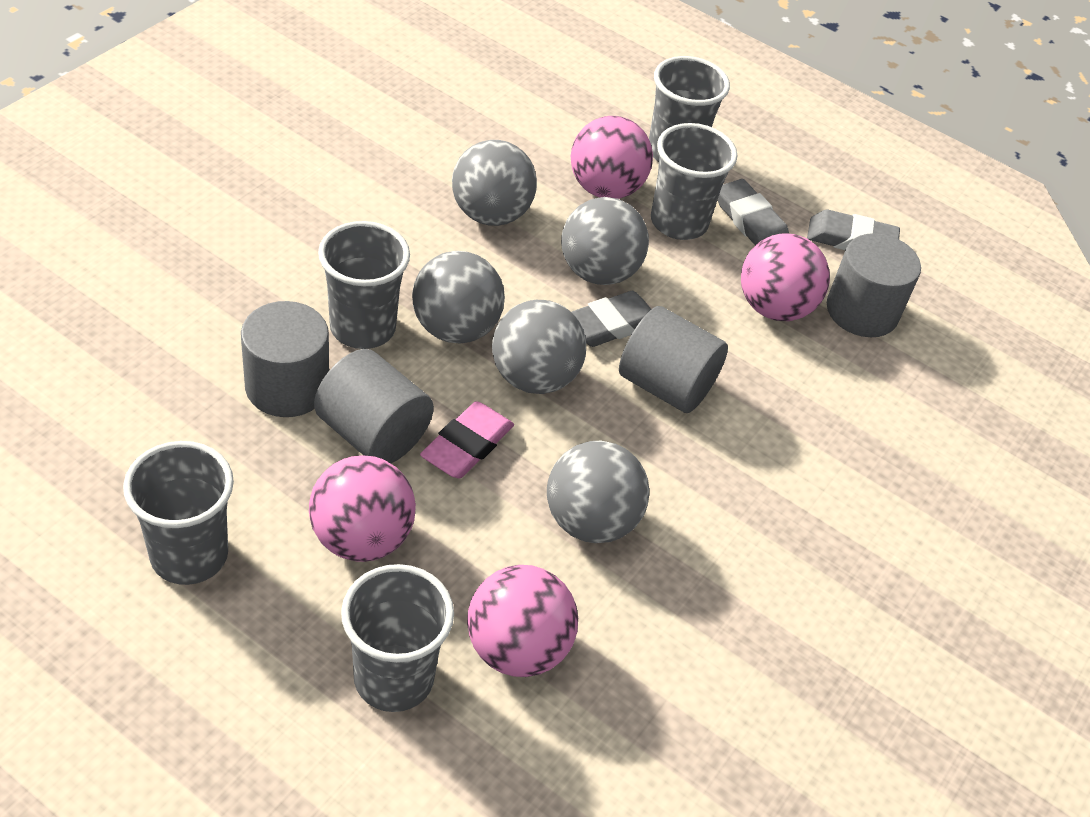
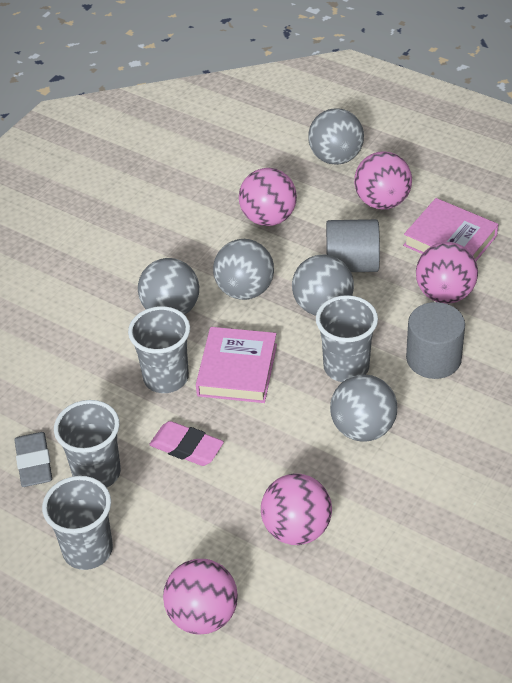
grey cup: [123,441,234,585] [318,221,410,349] [341,564,454,712] [649,56,730,162] [651,123,737,240] = 5 -> [42,476,113,570] [54,400,121,488] [128,306,190,393] [316,295,378,382] = 4
grey cylinder: [241,301,329,417] [314,349,434,464] [619,306,728,413] [827,233,921,337] = 4 -> [326,219,380,272] [406,302,465,379] = 2
grey eraser: [572,291,651,347] [718,179,789,245] [807,210,900,250] = 3 -> [15,432,52,487] = 1
pink ball: [309,455,416,562] [467,565,578,677] [571,116,653,199] [741,233,830,321] = 4 -> [163,559,238,635] [239,168,297,226] [261,474,332,545] [354,151,412,210] [416,242,478,304] = 5
pink book: none = 0 -> [196,327,277,403] [403,198,499,261] = 2

